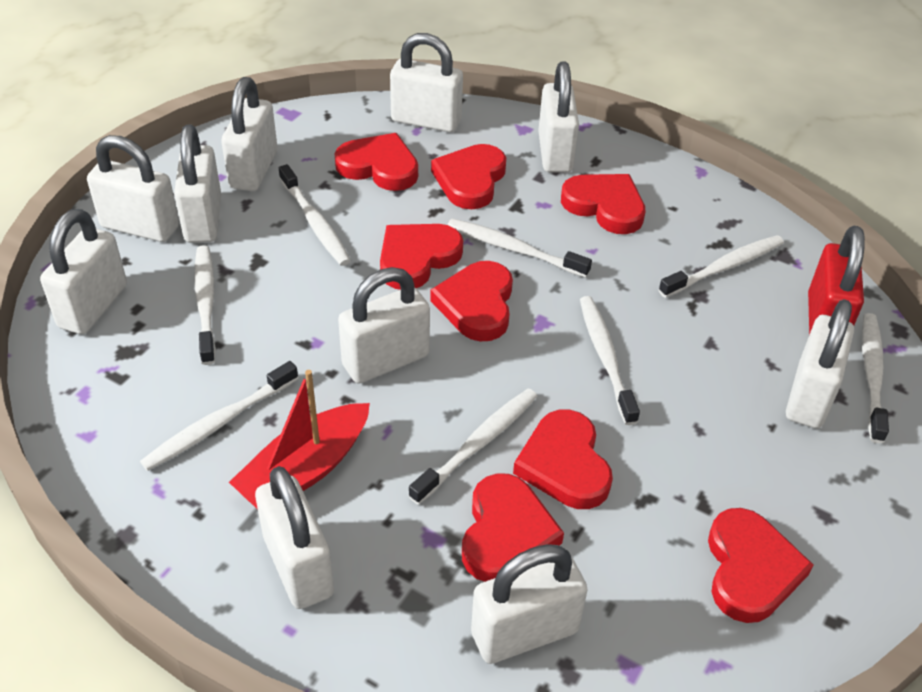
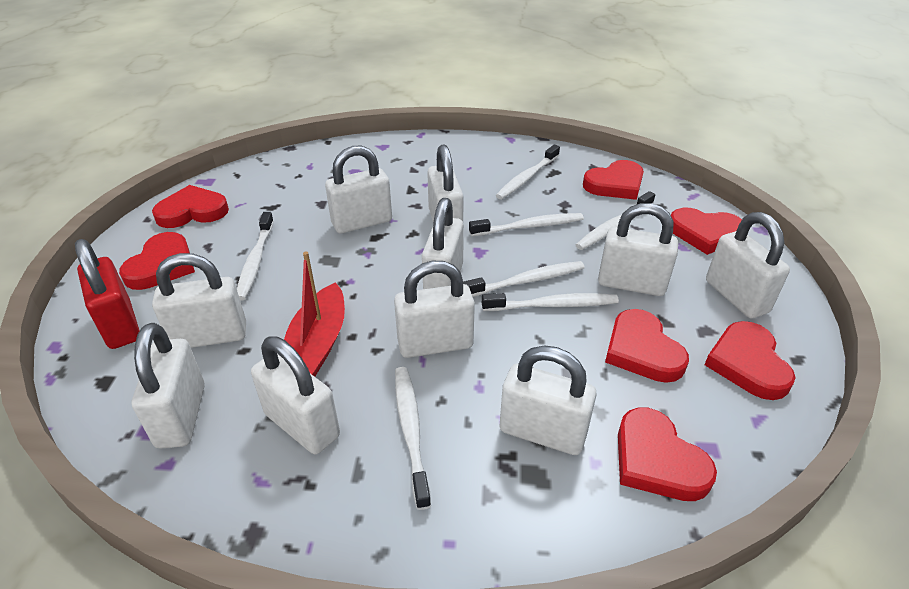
red heart: [334,133,418,191] [380,224,463,290] [430,261,513,341] [431,144,506,209] [462,473,564,582] [513,409,613,509] [561,174,646,234] [708,508,814,623] = 8 -> [119,232,195,290] [152,185,229,228] [583,160,644,200] [605,309,689,383] [618,408,717,501] [671,208,742,255] [705,321,796,400] = 7
white toothbrush: [140,361,299,471] [194,245,216,365] [279,164,351,266] [409,389,537,505] [448,218,592,278] [580,296,640,425] [659,235,784,298] [862,313,889,443] = 8 -> [237,212,274,300] [395,367,431,510] [463,261,585,297] [469,213,584,237] [482,293,619,311] [496,145,560,199] [576,191,655,250] = 7

